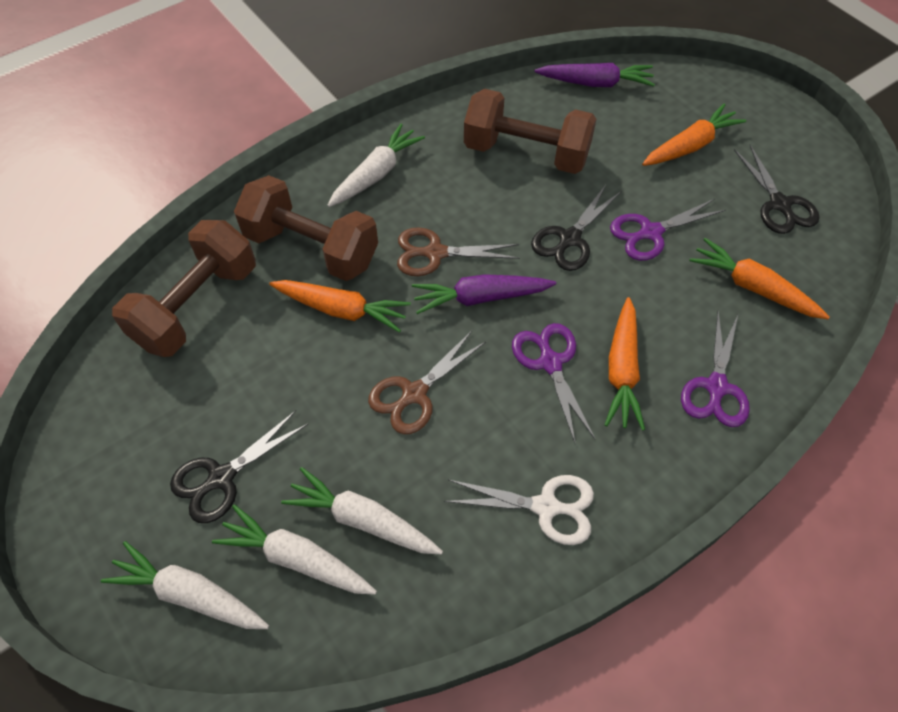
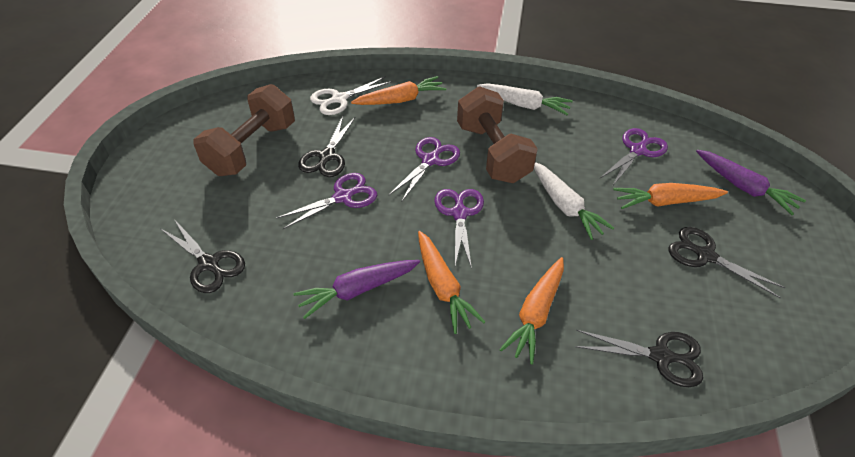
black scissors: [170,410,308,523] [531,185,621,271] [734,145,819,234] = 3 -> [160,219,245,293] [298,116,356,177] [575,330,703,387] [669,227,786,298] = 4
brown dumbbell: [112,220,256,357] [234,175,378,281] [464,89,596,174] = 3 -> [194,84,295,176] [457,86,538,183] = 2
brown scissors: [368,331,487,434] [397,227,520,276] = 2 -> none = 0
purple scissors: [512,323,595,444] [610,199,726,261] [681,311,750,427] = 3 -> [276,173,377,229] [389,137,460,202] [434,189,484,269] [600,128,668,185] = 4
white carrot: [100,541,269,629] [212,505,377,595] [281,467,443,555] [327,124,425,207] = 4 -> [477,83,573,115] [534,162,614,240] = 2

